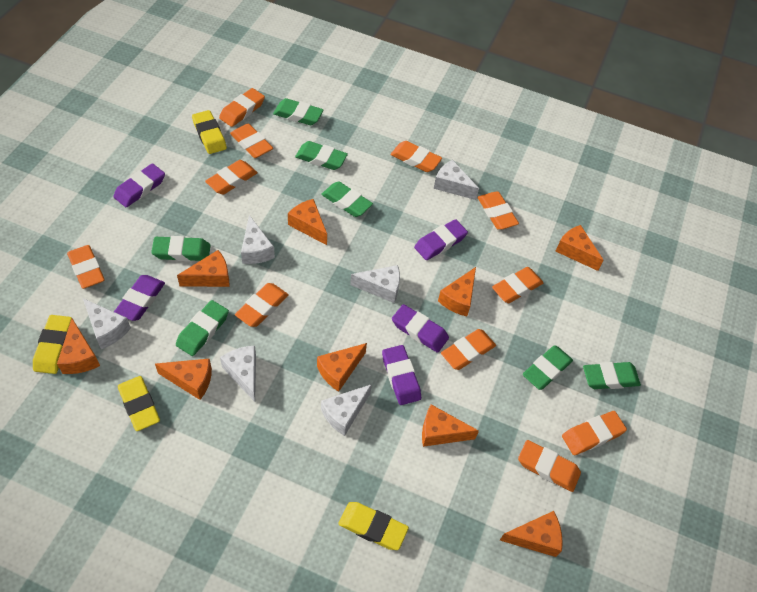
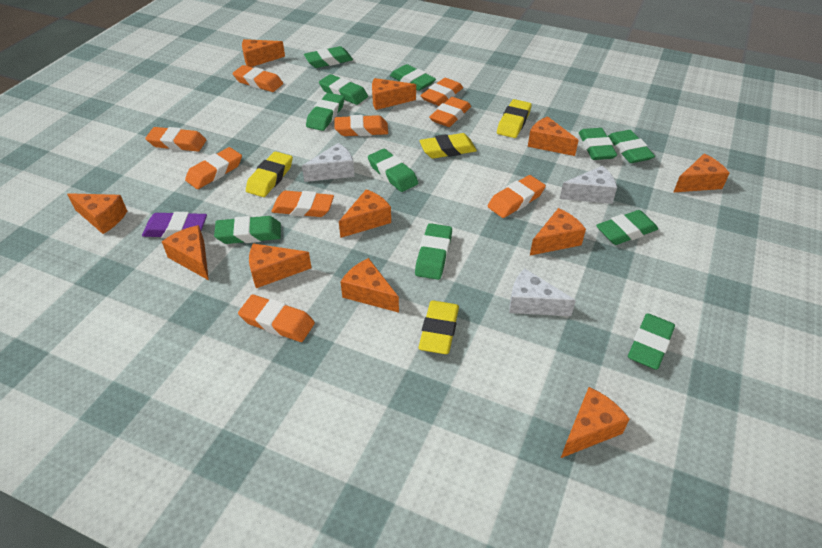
green eraser: [151,236,211,261] [176,300,229,356] [273,98,324,125] [295,141,348,170] [321,181,373,217] [523,345,573,390] [583,362,641,389] = 7 -> [214,216,281,244] [304,46,353,68] [306,93,345,131] [319,74,368,105] [368,149,418,192] [390,64,436,91] [415,223,452,280] [579,128,617,160] [596,210,658,245] [607,130,655,163] [628,313,675,370] = 11
orange cheese: [57,319,100,374] [155,359,212,400] [177,250,229,287] [288,199,327,245] [317,343,367,392] [422,404,479,447] [438,267,476,316] [500,511,563,557] [555,225,604,271] = 9 -> [67,193,127,234] [162,225,209,280] [242,39,285,67] [249,243,311,288] [339,189,391,238] [340,258,399,313] [372,78,416,110] [528,116,579,156] [530,208,586,256] [561,387,630,458] [673,154,730,193] = 11
orange eraser: [67,245,105,289] [205,160,258,195] [219,88,265,127] [230,124,273,158] [235,283,289,327] [391,141,442,172] [441,329,496,370] [477,192,519,230] [492,267,543,303] [518,440,581,492] [562,411,627,455] = 11 -> [145,127,206,152] [185,147,242,189] [233,65,283,92] [238,295,315,342] [271,191,334,217] [335,115,388,136] [421,78,463,106] [429,97,471,127] [488,175,546,218] = 9
purple eraser: [113,163,165,207] [114,275,165,321] [382,345,421,405] [392,304,449,353] [414,219,468,260] = 5 -> [142,212,207,238] = 1
white cheese: [83,298,131,349] [220,346,256,402] [241,215,275,264] [321,384,372,436] [350,265,400,303] [434,160,479,200] = 6 -> [302,143,354,182] [509,269,576,316] [560,166,617,204] = 3

